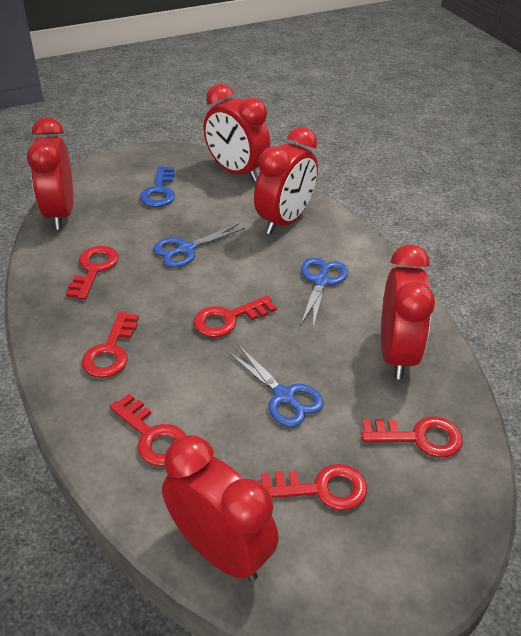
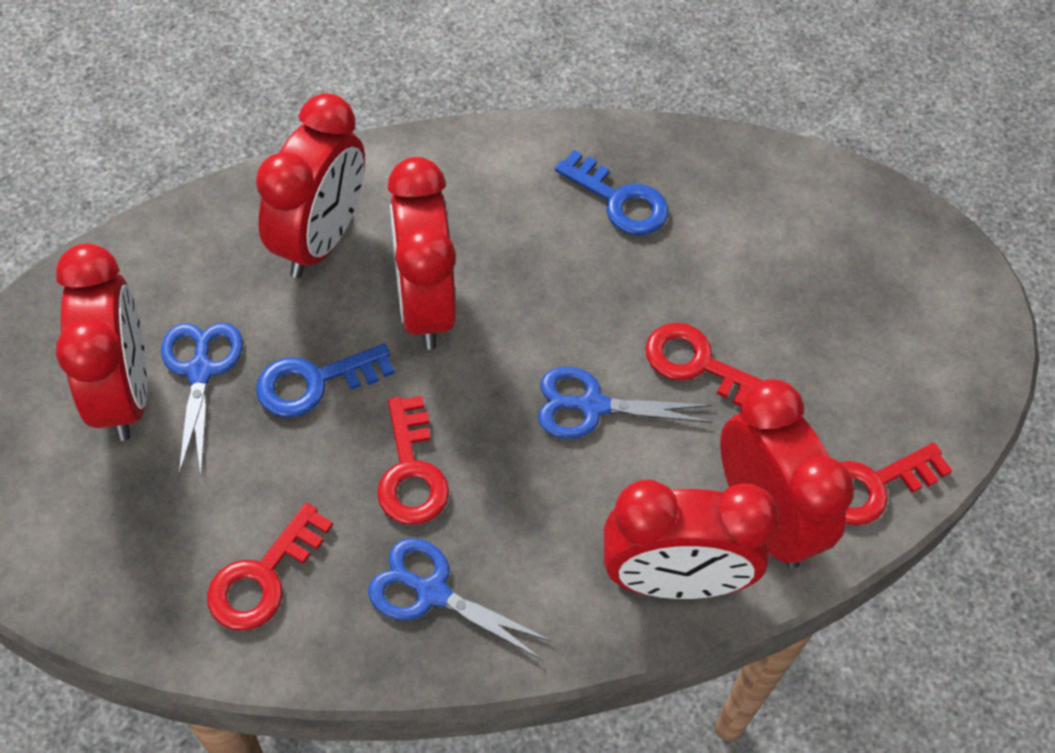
blue key: [140,166,175,207] = 1 -> [256,344,395,417] [555,150,668,235] = 2
red key: [66,246,119,300] [82,312,139,378] [109,394,186,466] [194,295,277,337] [261,464,367,511] [361,417,463,458] = 6 -> [207,503,333,630] [377,396,449,525] [645,323,763,407] [840,443,952,525] = 4

